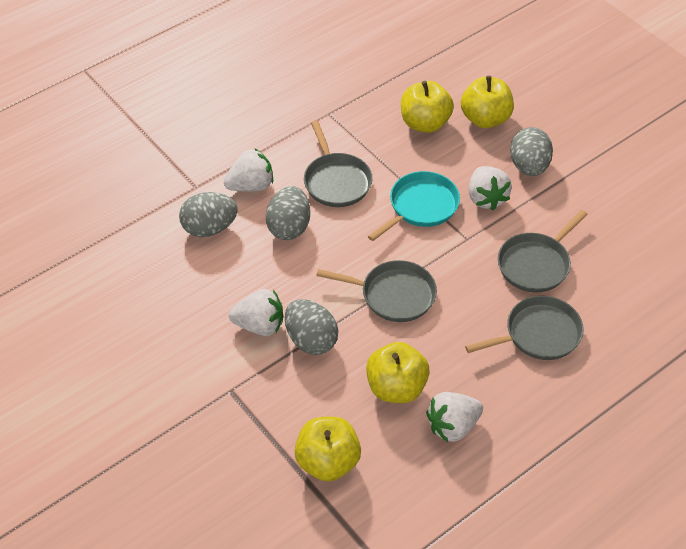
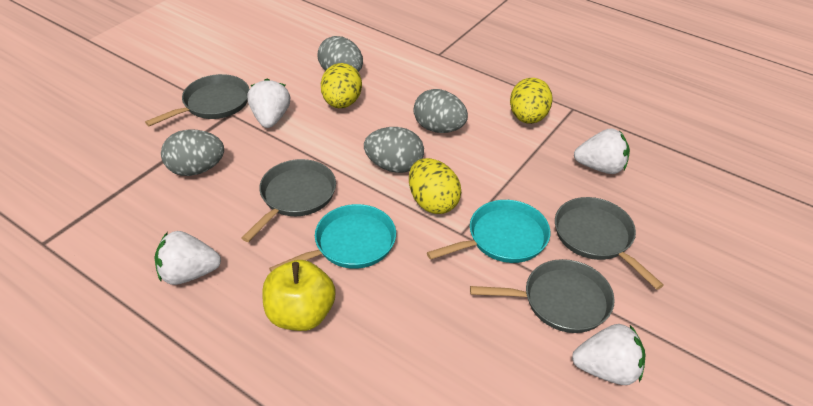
turquoise pan: [368,171,460,241] = 1 -> [269,204,396,272] [427,200,550,263] = 2
yellow apple: [294,417,361,481] [366,342,430,403] [401,81,454,133] [461,76,514,128] = 4 -> [262,260,336,331] = 1
yellow egg: none = 0 -> [321,63,362,108] [409,158,461,214] [510,78,553,124] = 3

